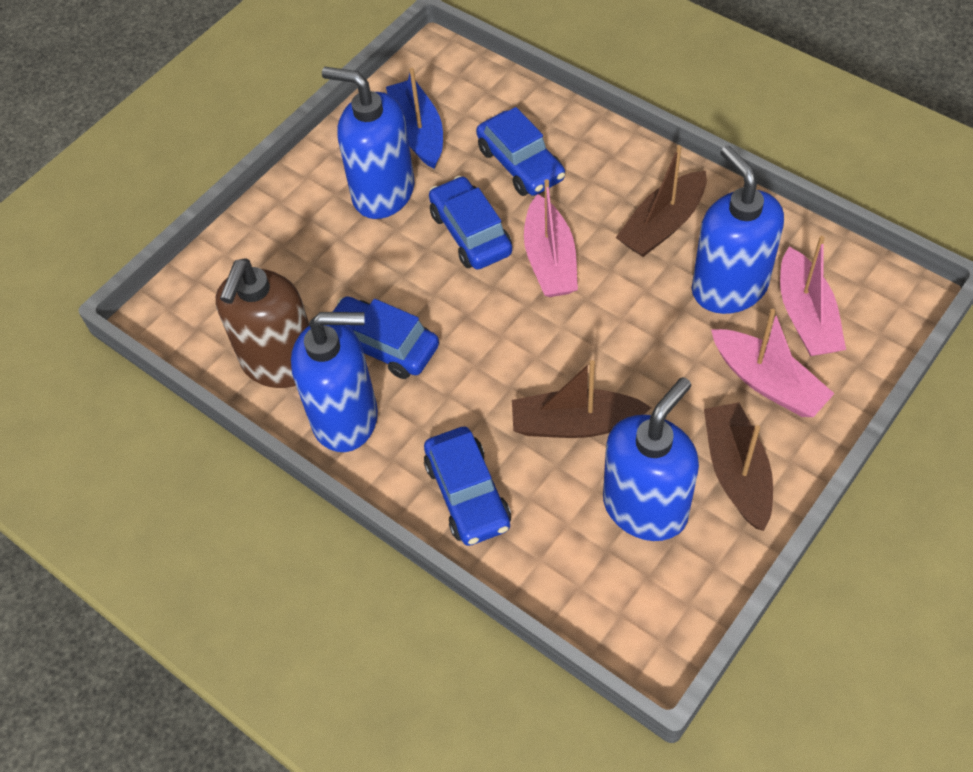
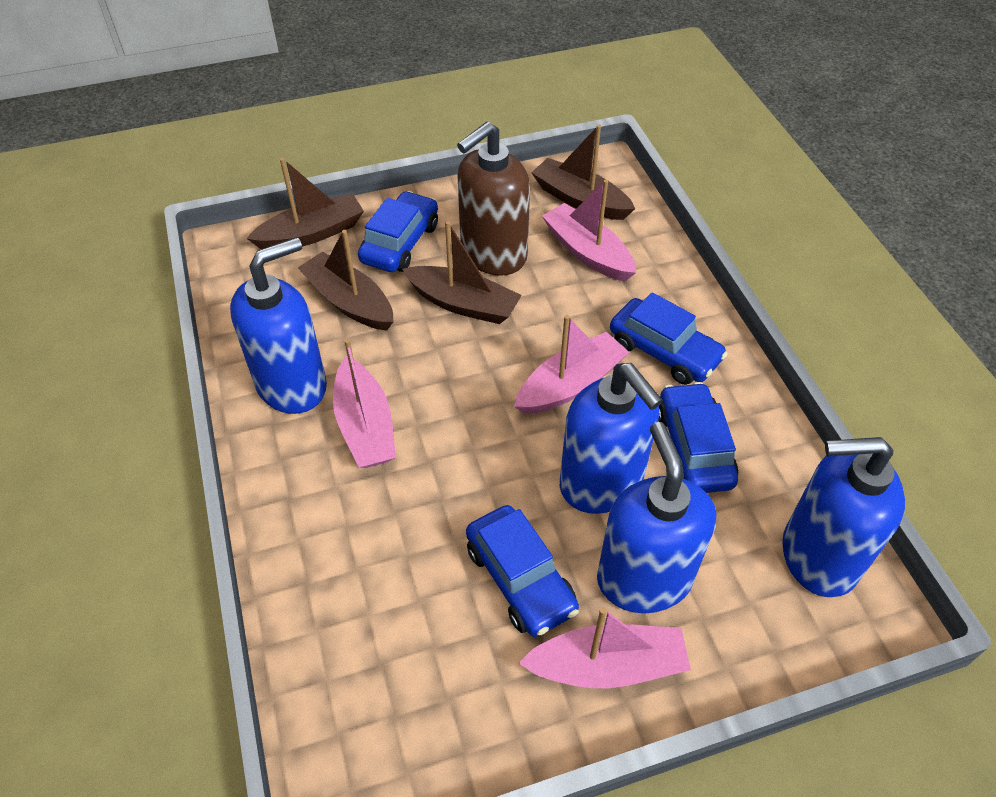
blue boat: [386,68,443,169] = 1 -> none = 0
brown boat: [512,360,652,438] [616,145,707,257] [704,402,773,531] = 3 -> [246,158,364,249] [298,230,394,331] [402,221,522,324] [531,125,635,220] = 4
pink boat: [524,179,578,297] [711,309,835,417] [780,236,846,356] = 3 -> [333,339,396,468] [514,315,629,414] [519,608,691,688] [542,179,636,281] = 4

